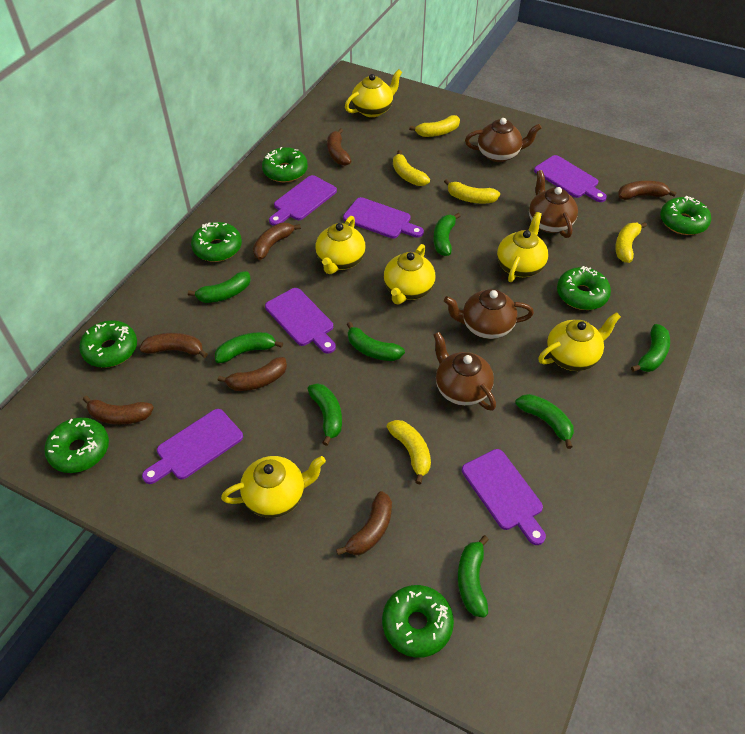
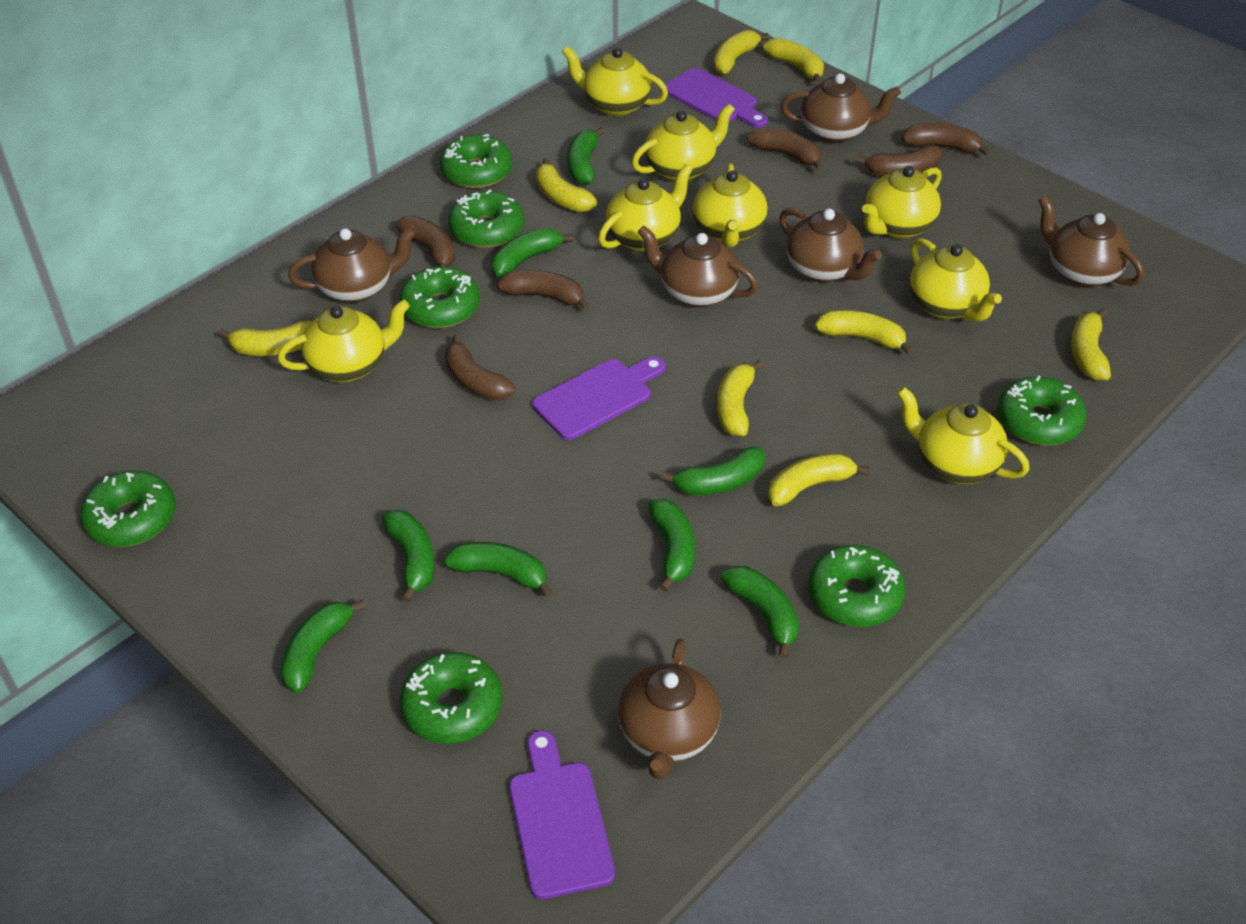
brown banana: [83,396,154,424] [139,333,208,358] [218,357,287,391] [253,223,301,260] [327,128,351,166] [336,491,392,555] [618,181,677,200] = 7 -> [395,216,455,267] [445,334,515,400] [497,270,590,310] [746,127,823,171] [855,145,942,176] [902,123,990,155] = 6
brown teapot: [433,332,496,411] [444,289,534,339] [465,118,542,162] [529,170,578,238] = 4 -> [288,227,416,303] [618,639,721,779] [638,226,758,307] [779,208,882,282] [781,73,901,143] [1038,196,1144,287] = 6
purple cutting board: [142,409,243,484] [265,288,336,354] [269,175,337,226] [343,197,424,239] [462,449,546,545] [534,155,607,202] = 6 -> [509,730,615,899] [532,356,666,440] [665,68,768,128] = 3
yellow banana: [387,420,431,484] [393,150,430,186] [409,115,460,137] [444,179,500,203] [615,222,647,263] = 5 -> [219,321,312,356] [536,158,597,212] [714,30,769,75] [717,360,763,436] [763,38,824,84] [768,453,869,506] [815,310,914,355] [1071,309,1111,381] = 8
yellow teapot: [221,456,326,518] [315,216,366,274] [345,69,402,117] [384,244,435,304] [497,212,548,282] [538,312,621,371] = 6 -> [277,299,410,382] [562,46,668,116] [598,164,693,251] [632,104,735,181] [693,163,768,247] [862,166,941,238] [897,387,1030,484] [909,238,1002,322] = 8

